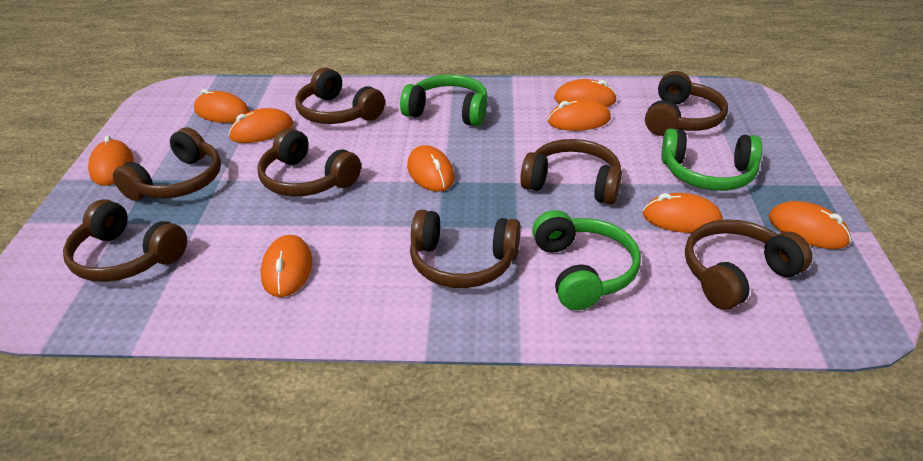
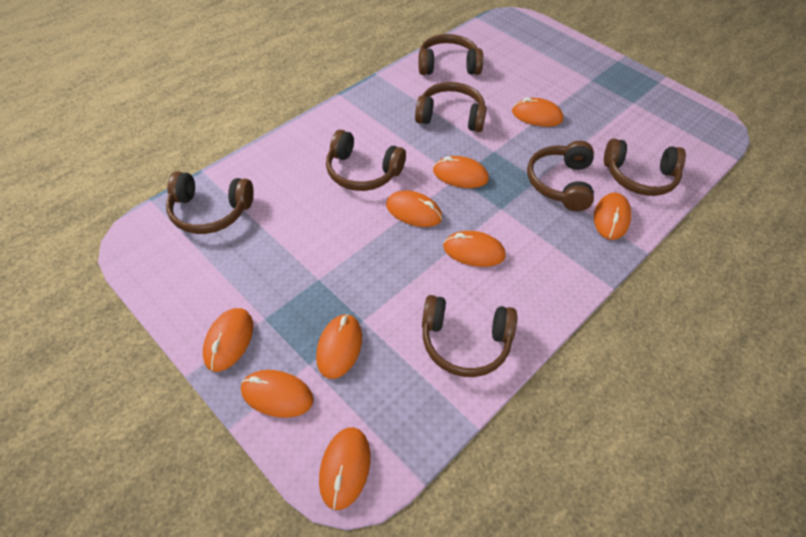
brown headphones: [63,199,187,282] [113,127,221,201] [257,128,361,197] [295,67,385,124] [410,210,521,288] [520,139,622,205] [645,71,728,136] [685,219,812,310] = 8 -> [166,171,254,234] [326,130,406,191] [415,82,487,132] [418,34,484,75] [422,295,517,377] [527,141,594,211] [604,139,686,196] = 7
green headphones: [400,75,488,127] [532,210,641,310] [662,128,762,191] = 3 -> none = 0

